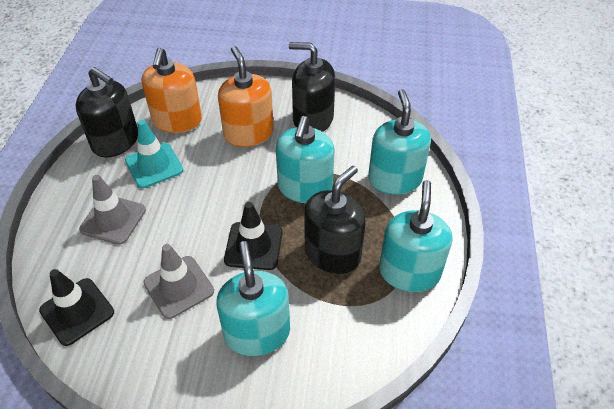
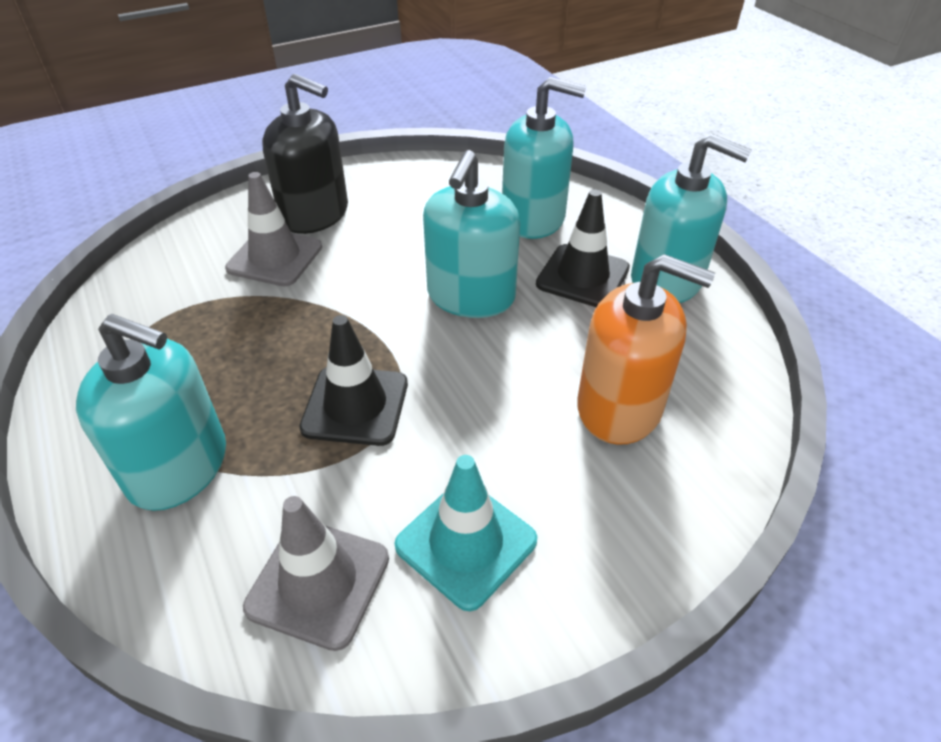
black soap dispenser: [75,67,138,157] [289,42,335,132] [304,166,366,274] = 3 -> [262,74,348,234] = 1
orange soap dispenser: [142,47,202,133] [218,46,274,147] = 2 -> [577,254,715,445] = 1

